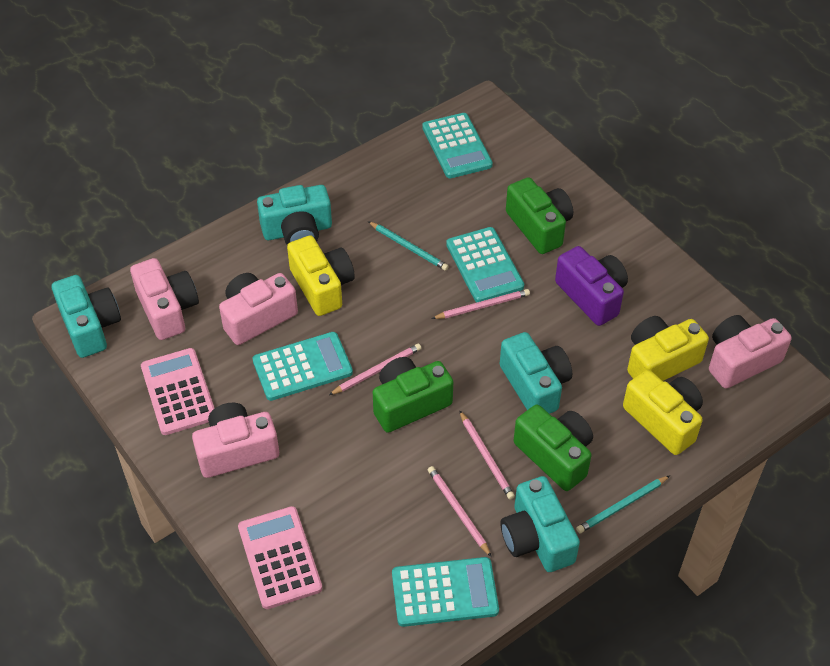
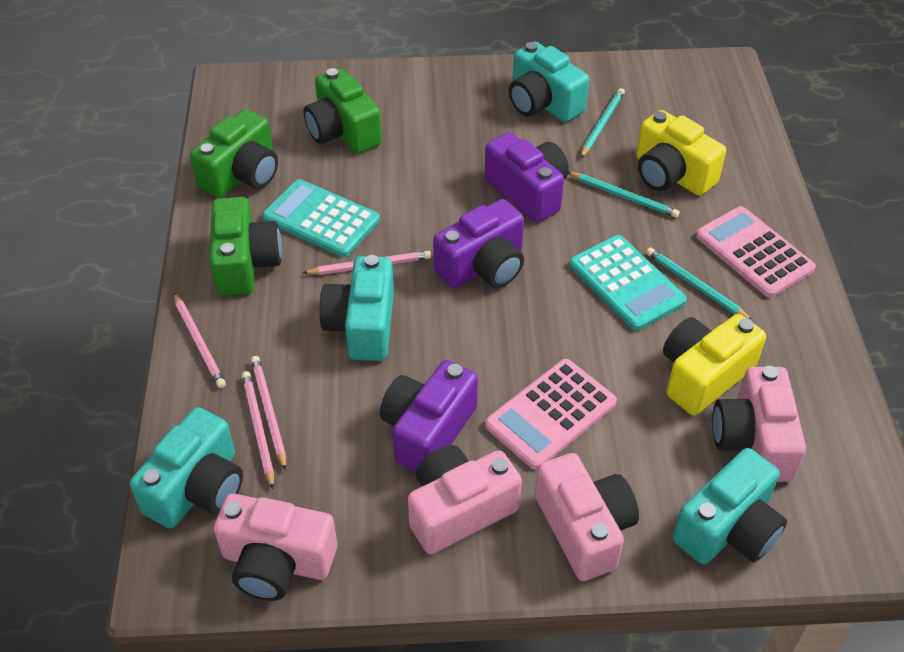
purple camera: [555,246,628,326] = 1 -> [380,360,478,472] [433,199,524,288] [485,132,569,223] = 3
turquoise calculator: [252,332,353,401] [392,557,499,627] [422,113,493,178] [446,227,524,302] = 4 -> [262,179,380,257] [569,235,687,331] = 2
turquoise pencil: [368,221,449,271] [576,476,670,533] = 2 -> [568,172,680,218] [580,88,625,158] [646,247,753,321] = 3
yellow camera: [287,235,355,316] [623,370,703,455] [627,316,709,381] = 3 -> [636,110,726,196] [663,314,766,415] = 2

